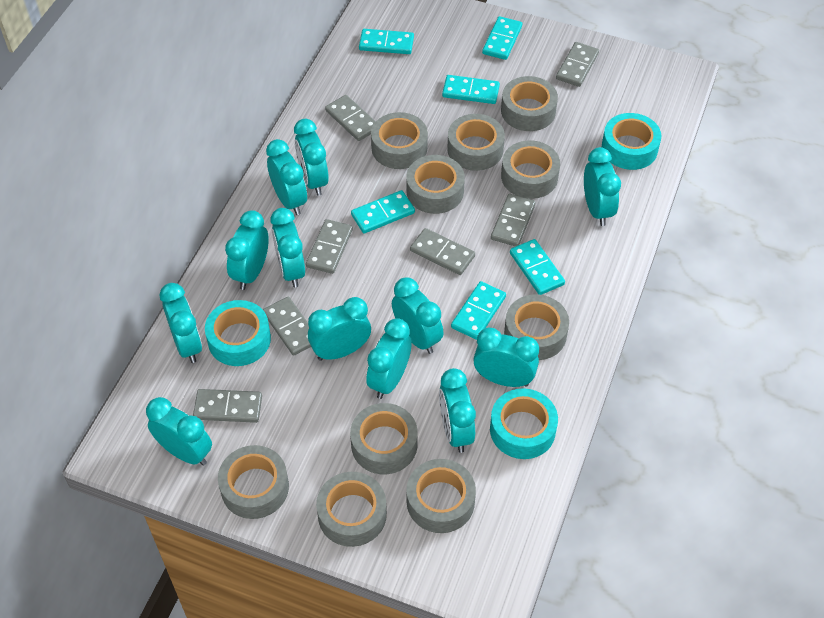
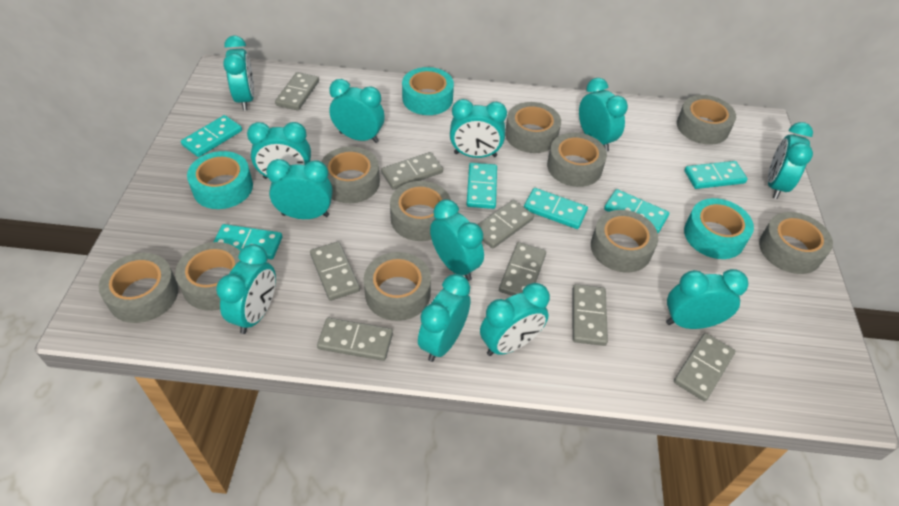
grey domino: [193,389,262,423] [263,297,311,356] [306,219,353,274] [325,95,376,141] [410,228,475,275] [491,194,535,247] [556,42,599,87] = 7 -> [275,72,319,111] [310,242,360,301] [317,318,393,361] [381,152,443,190] [477,200,534,249] [499,242,546,296] [573,284,608,346] [674,333,735,401] = 8

